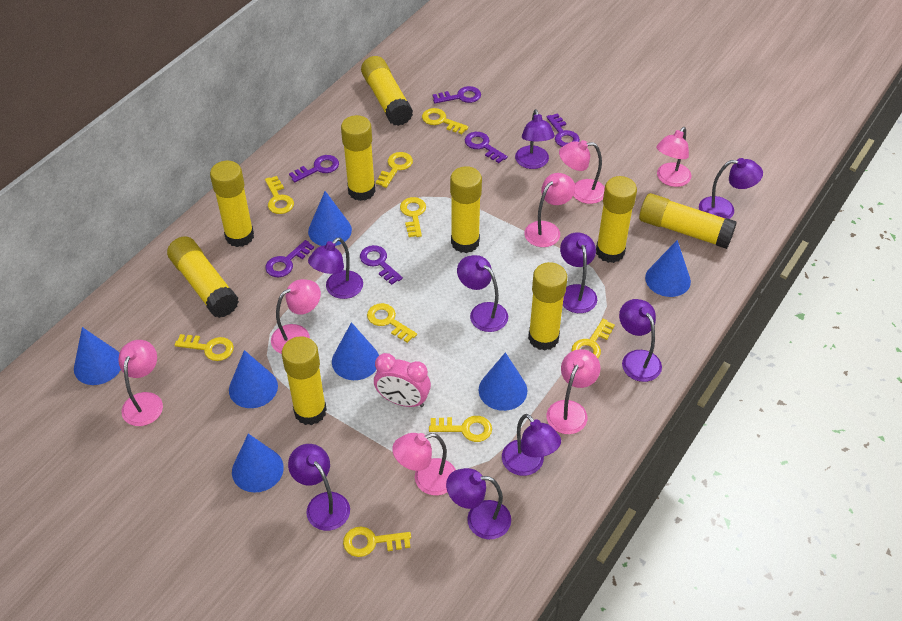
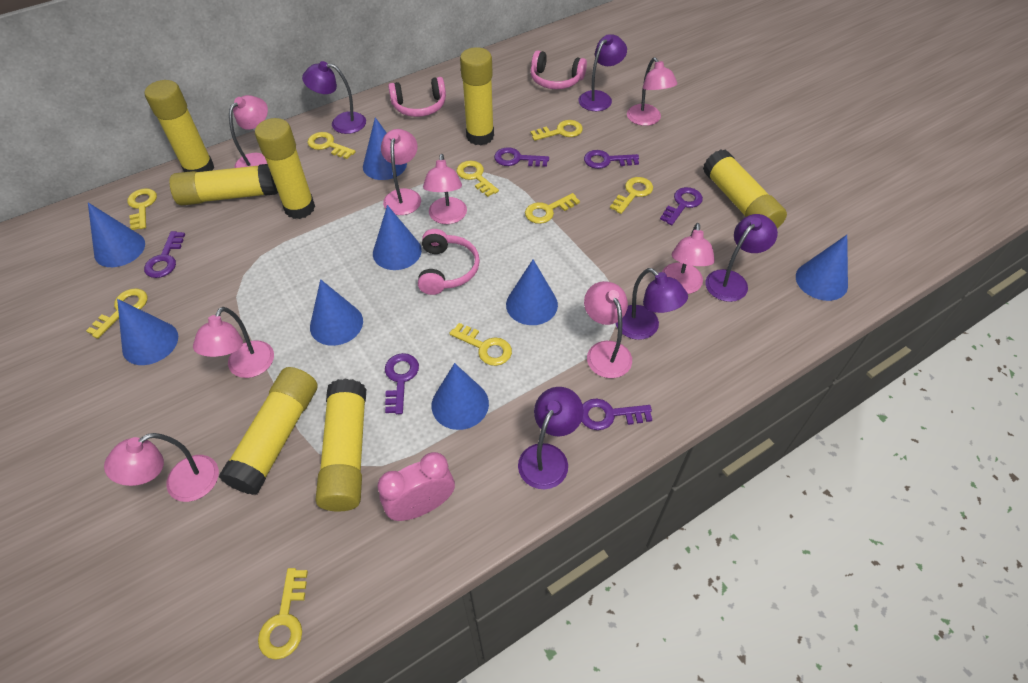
blue cone: [74,327,121,385] [229,350,278,408] [232,434,284,493] [308,191,352,246] [332,322,379,380] [479,352,527,411] [645,240,691,297] = 7 -> [88,203,145,267] [117,299,178,365] [310,279,363,346] [363,117,407,180] [373,205,422,270] [432,363,489,430] [506,259,558,325] [796,235,848,301] = 8
pink headphones: none = 0 -> [388,77,446,117] [418,229,480,295] [530,50,587,89] = 3
pink lamp: [118,340,163,426] [271,279,321,354] [392,433,456,495] [524,173,575,247] [546,349,600,434] [559,140,605,204] [656,127,692,187] = 7 -> [104,433,219,502] [193,307,274,378] [229,95,268,168] [381,129,421,215] [423,154,467,224] [584,281,632,378] [627,57,677,126] [662,223,715,294] = 8
purple lamp: [288,444,350,531] [308,237,363,299] [446,468,511,540] [457,255,508,332] [502,414,561,476] [515,109,555,169] [560,232,597,313] [619,299,662,382] [699,158,763,219] = 9 -> [302,61,366,134] [518,387,584,489] [579,34,627,111] [616,268,688,340] [705,214,778,302] = 5
yellow glue stick: [167,236,239,318] [210,161,254,247] [282,336,327,425] [341,115,375,201] [361,56,413,126] [450,166,482,253] [528,262,567,351] [596,176,637,263] [639,193,737,249] = 9 -> [145,80,214,172] [170,164,278,205] [219,367,317,495] [255,118,315,219] [315,378,366,512] [460,47,494,145] [703,150,787,228] = 7

